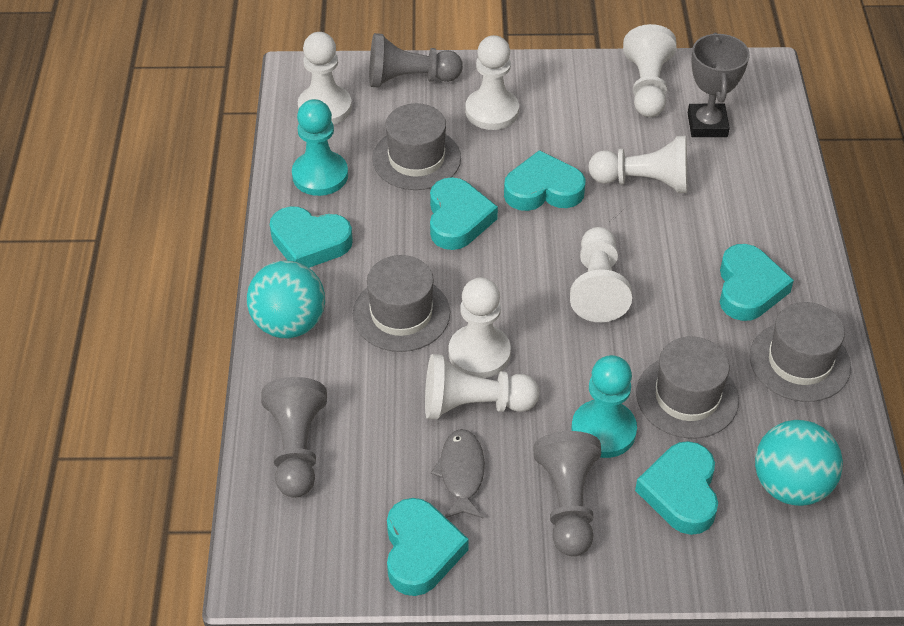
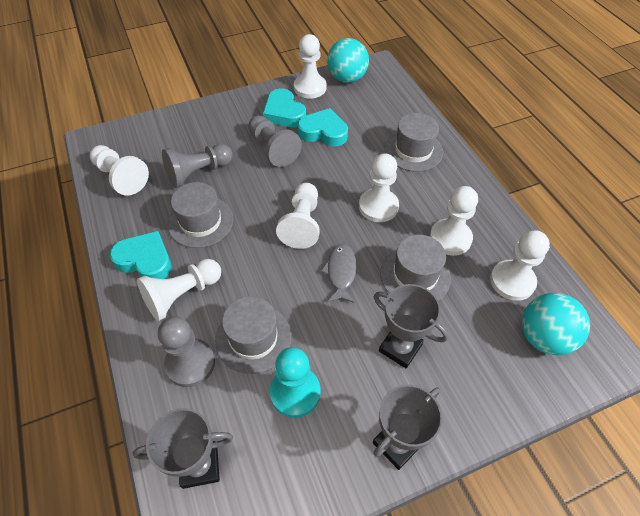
grey trophy: [688,33,750,137] = 1 -> [133,408,233,489] [373,384,443,470] [374,284,449,368] = 3
turquoise heart: [270,207,353,268] [387,498,469,596] [430,177,498,250] [504,150,586,211] [635,441,718,535] [720,244,794,321] = 6 -> [110,231,172,279] [263,89,306,127] [298,108,348,146] = 3
turquoise pawn: [292,99,348,196] [571,355,637,458] = 2 -> [270,347,321,418] = 1

